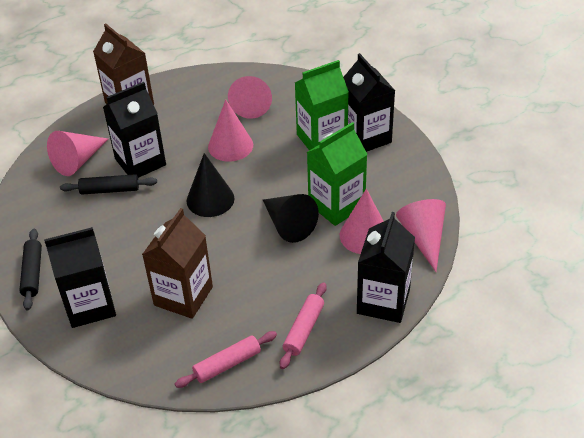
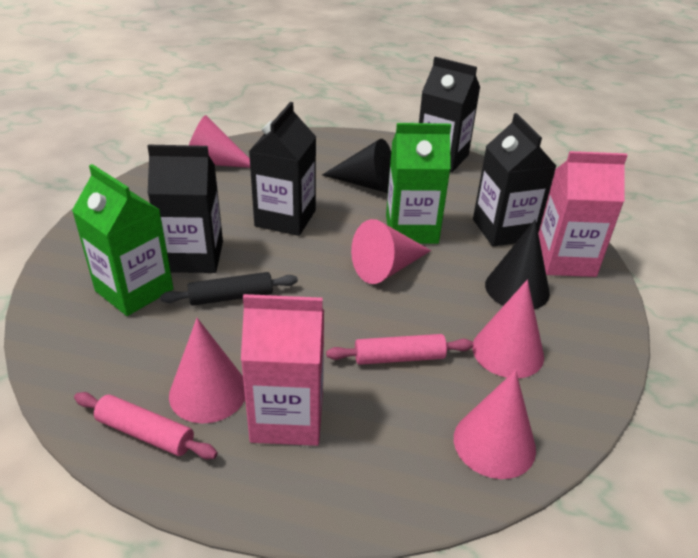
black rolling pin: [19,229,42,310] [60,174,157,194] = 2 -> [160,272,298,306] = 1
brown carton: [93,24,154,105] [142,208,213,319] = 2 -> none = 0
pink carton: none = 0 -> [241,294,324,446] [538,151,628,277] = 2

